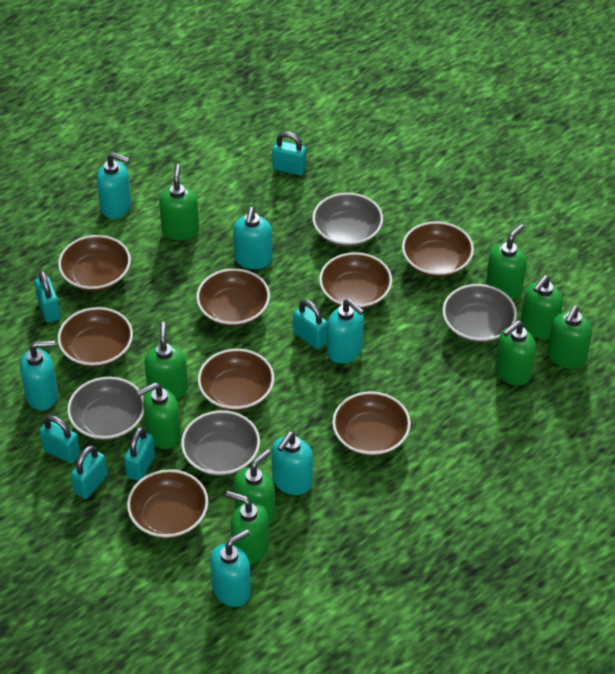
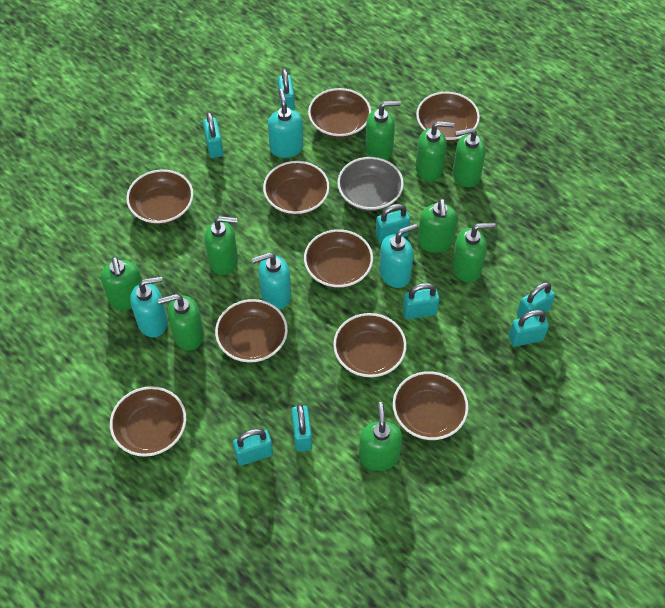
brown bowl: [58,235,131,292] [58,307,133,367] [127,469,208,538] [196,268,270,327] [198,349,274,411] [319,252,392,309] [332,391,411,456] [402,221,474,277] = 8 -> [110,386,186,457] [126,169,193,225] [215,299,288,363] [263,161,330,215] [304,229,373,288] [308,88,371,138] [333,313,407,377] [393,371,469,440] [416,92,480,142] = 9
grey bowl: [67,377,144,441] [181,410,260,476] [312,193,383,247] [442,284,517,343] = 4 -> [337,157,404,211] = 1
turquoise padlock: [34,270,61,322] [39,415,80,463] [71,445,108,499] [124,427,155,481] [272,132,306,176] [293,300,328,349] = 6 -> [203,112,223,158] [233,429,273,466] [278,69,295,111] [291,404,312,452] [376,204,410,243] [403,283,440,319] [509,310,549,347] [517,282,555,318] = 8
turquoise soap dispenser: [20,340,58,410] [97,152,131,219] [210,529,251,607] [233,207,273,269] [272,431,313,495] [327,299,364,364] = 6 -> [130,276,168,338] [252,252,291,309] [268,89,303,158] [379,224,418,288] = 4

